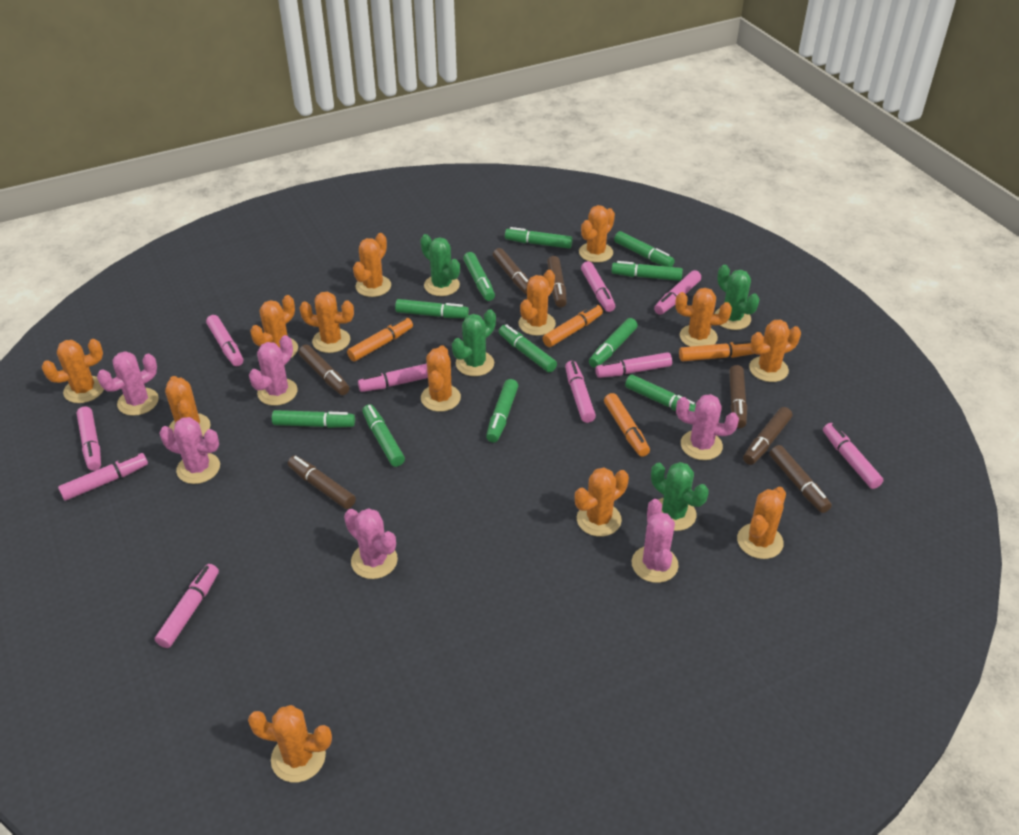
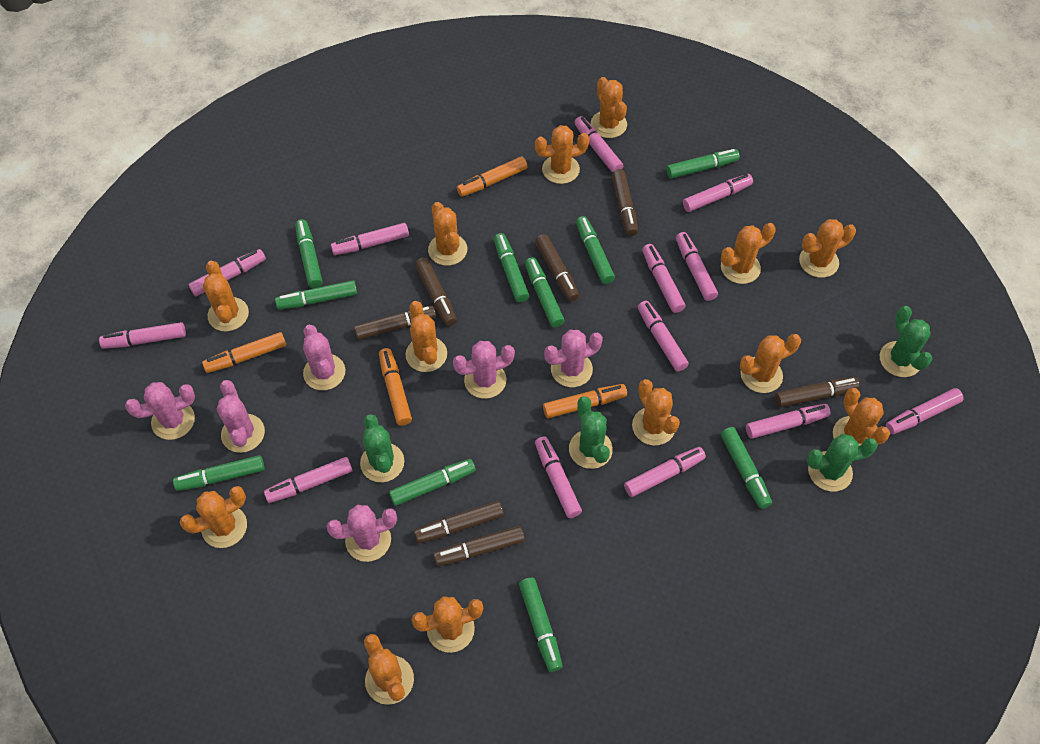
green marker: [272,410,355,428] [362,404,405,467] [395,299,469,318] [463,252,495,301] [486,379,518,443] [499,324,557,373] [505,227,573,249] [589,318,638,368] [611,261,683,281] [614,231,675,267] [625,375,696,412] = 11 -> [173,455,264,491] [275,280,357,310] [295,219,323,288] [389,459,476,506] [494,233,529,302] [519,578,563,672] [525,257,565,327] [576,216,615,284] [666,149,740,179] [721,427,772,509] = 10
pink marker: [58,453,148,501] [76,406,101,471] [155,564,219,648] [206,315,243,366] [358,364,428,392] [565,361,596,423] [581,261,615,312] [595,352,672,378] [654,270,701,315] [823,423,883,489] = 10 -> [99,322,186,349] [188,249,266,297] [264,457,352,503] [331,223,409,255] [535,436,582,518] [574,116,623,172] [624,447,706,497] [638,301,689,372] [642,244,686,313] [676,232,718,301] [683,174,753,212] [746,404,830,439] [886,388,964,434] = 13

